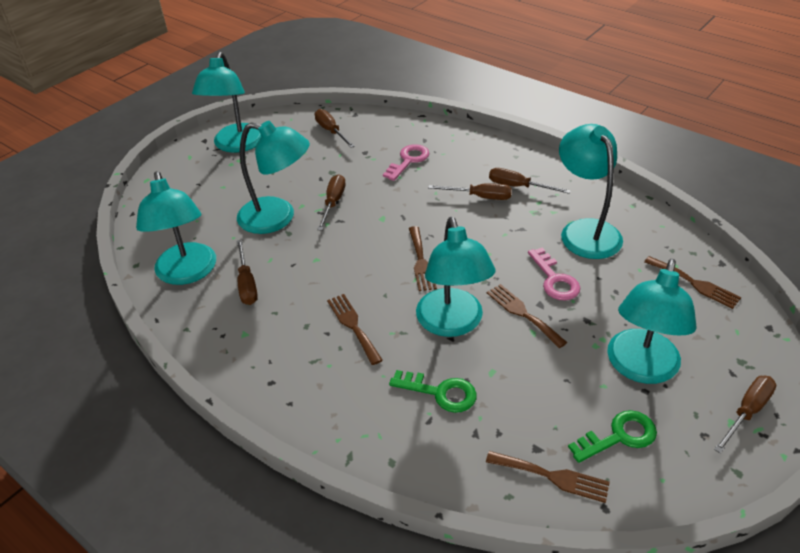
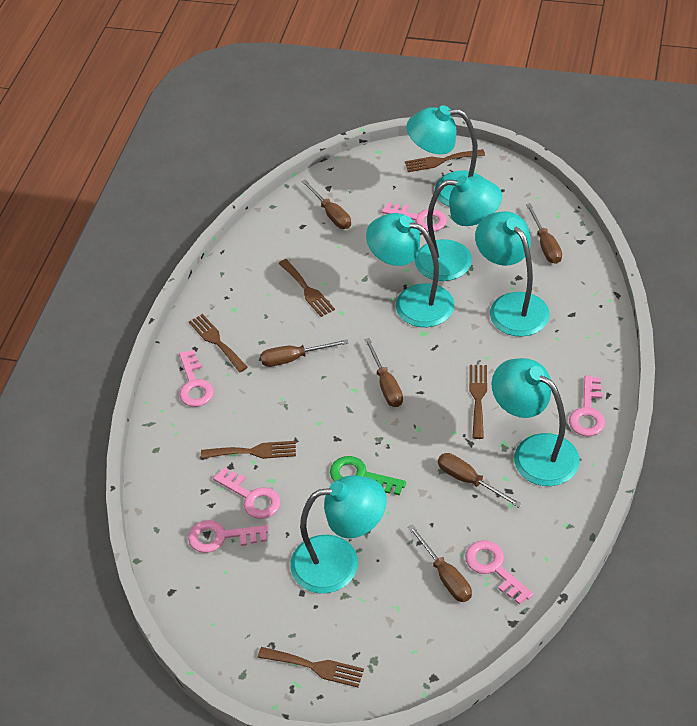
brown fork: [327,294,383,365] [409,226,437,291] [486,451,610,503] [487,284,568,348] [644,256,741,309] = 5 -> [189,314,248,372] [201,441,296,459] [258,647,364,687] [278,259,335,317] [405,149,485,172] [469,365,487,439] = 6
green key: [389,370,477,413] [568,410,657,463] = 2 -> [330,456,406,495] = 1
pink key: [383,144,429,181] [528,248,580,300] = 2 -> [179,350,214,407] [188,520,268,553] [213,468,281,519] [382,202,447,232] [465,540,533,605] [569,375,605,436] = 6

